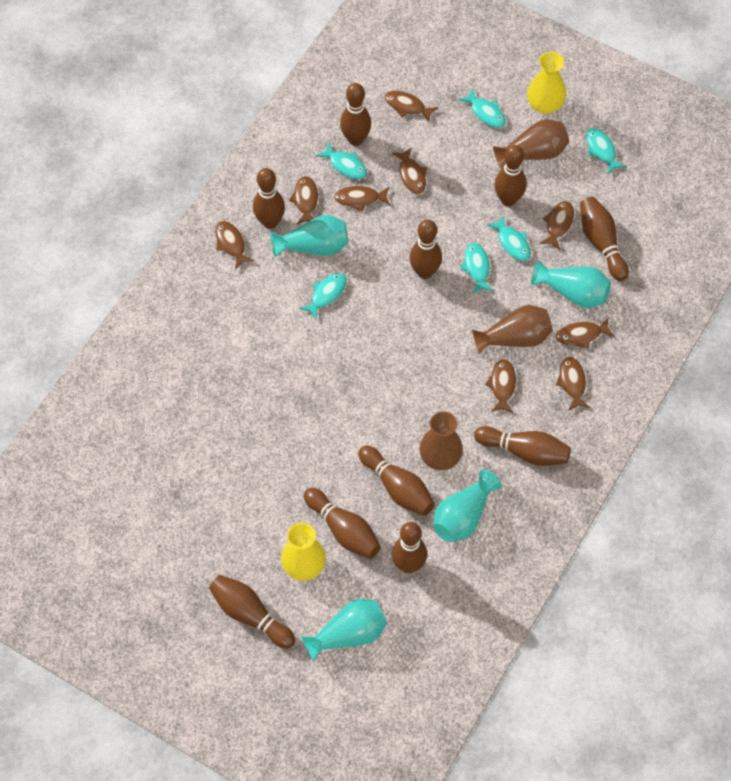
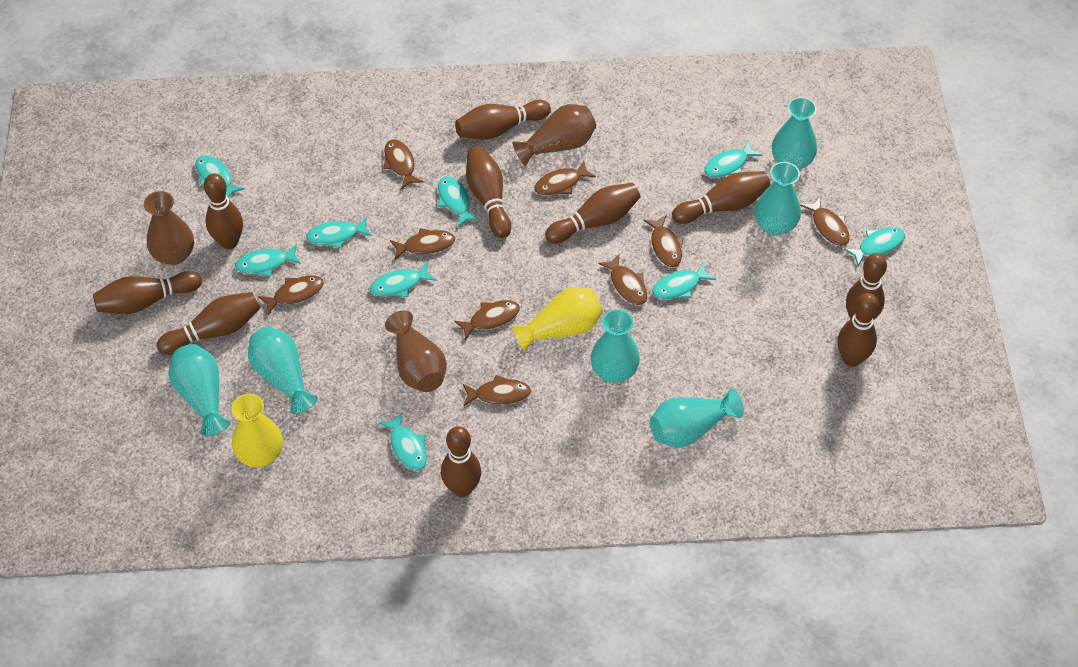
turquoise fish: [299,273,347,319] [316,143,367,179] [458,89,506,128] [461,243,494,294] [487,216,531,261] [586,128,626,174] = 6 -> [195,155,245,198] [235,244,301,277] [306,217,372,248] [370,262,436,297] [379,412,427,471] [438,176,480,227] [652,262,716,299] [704,141,762,178] [844,227,905,266] = 9
turquoise vase: [271,215,348,257] [301,599,387,661] [434,469,502,542] [531,260,611,308] = 4 -> [168,344,230,436] [248,326,318,414] [591,309,640,383] [650,389,744,448] [755,162,801,236] [772,97,817,170] = 6

